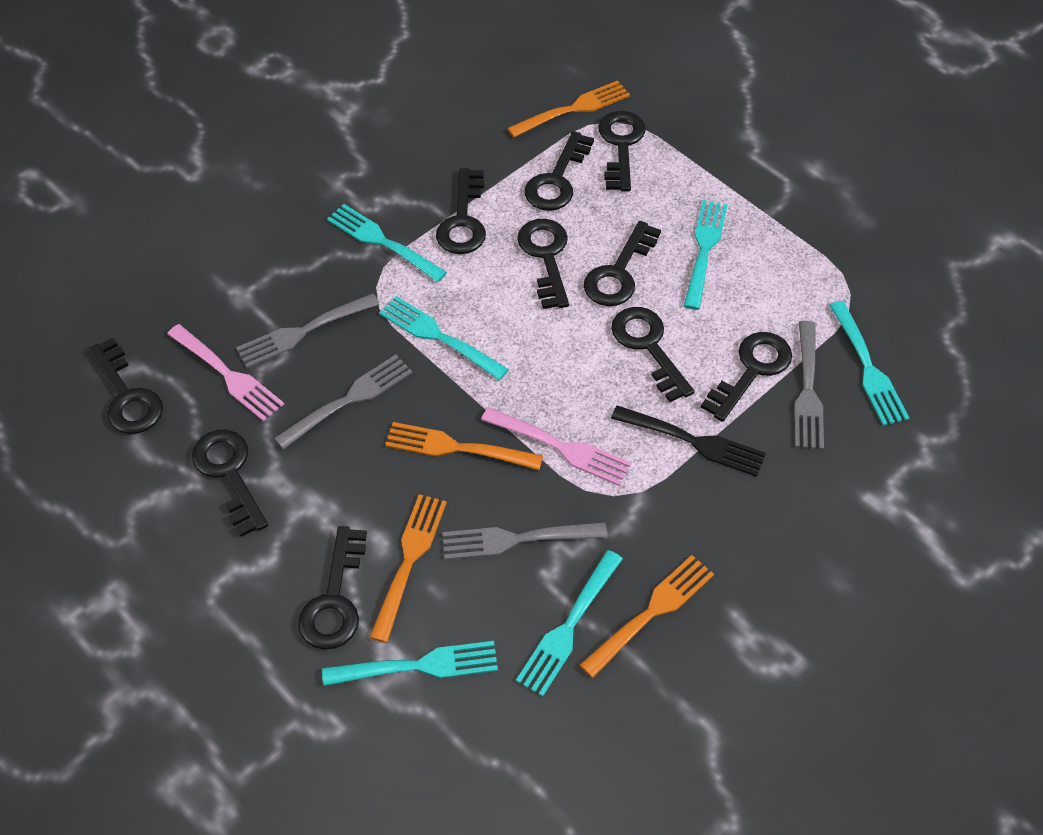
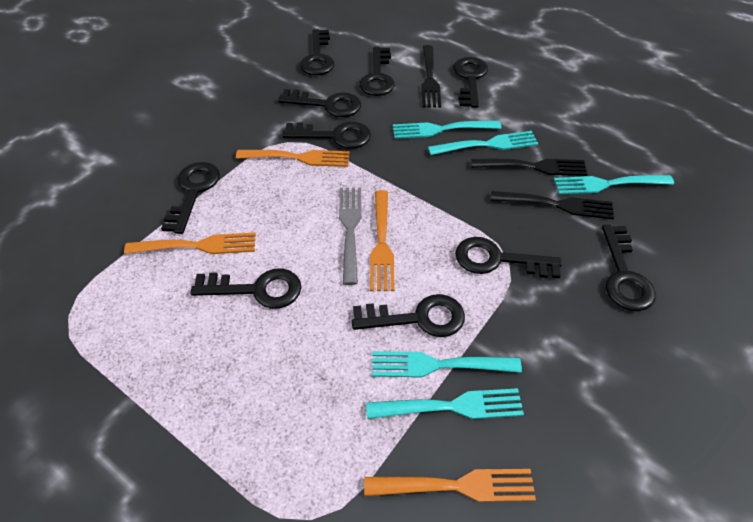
black fork: [611,405,766,477] = 1 -> [421,45,441,108] [471,159,588,176] [491,191,614,219] = 3
grey fork: [236,293,380,368] [274,355,412,449] [442,522,608,560] [794,321,824,450] = 4 -> [339,187,362,285] = 1
pink fork: [167,324,284,421] [481,407,631,486] = 2 -> none = 0
turquoise fork: [322,641,498,686] [327,204,447,282] [379,296,509,380] [516,550,623,697] [684,200,728,310] [829,301,909,426] = 6 -> [366,388,524,419] [372,351,522,378] [393,121,501,139] [428,131,539,155] [554,175,674,194] = 5

